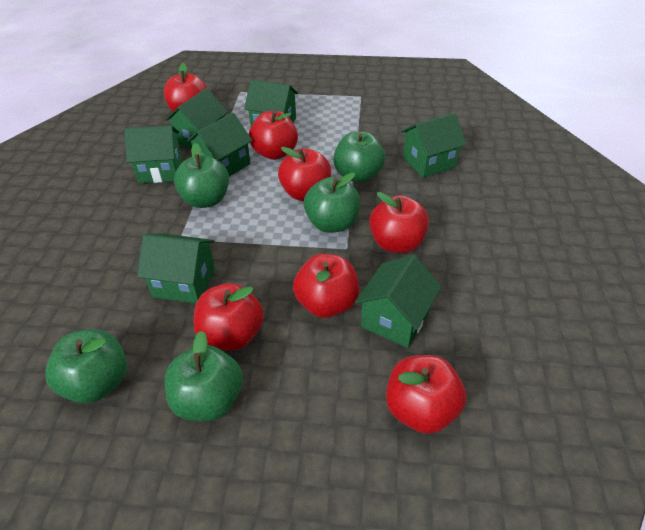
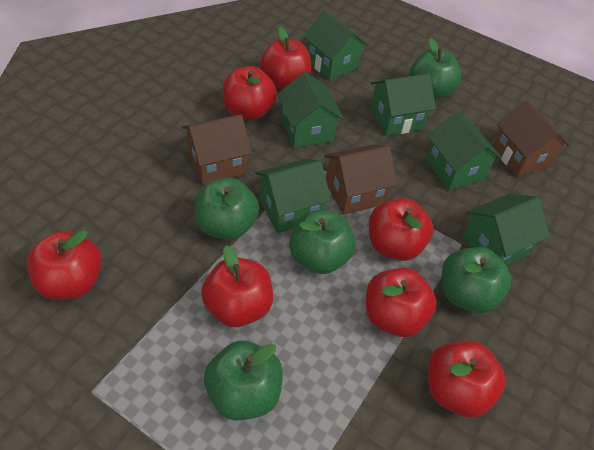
brown house: none = 0 -> [182,114,252,185] [324,145,398,215] [493,100,570,177] = 3
green house: [124,125,182,183] [137,233,215,304] [165,88,228,149] [186,113,252,177] [244,80,299,126] [355,255,442,348] [401,113,466,178] = 7 -> [255,159,331,233] [277,72,344,148] [303,10,368,80] [370,73,436,136] [426,112,502,190] [462,194,550,266] = 6

